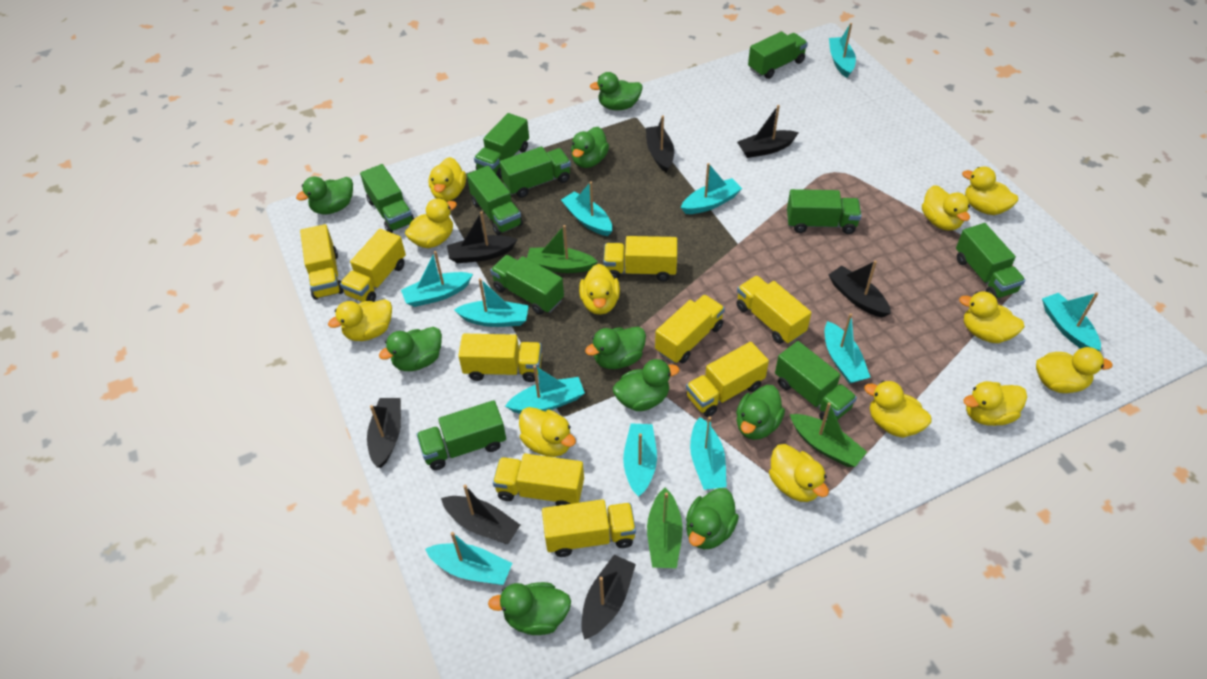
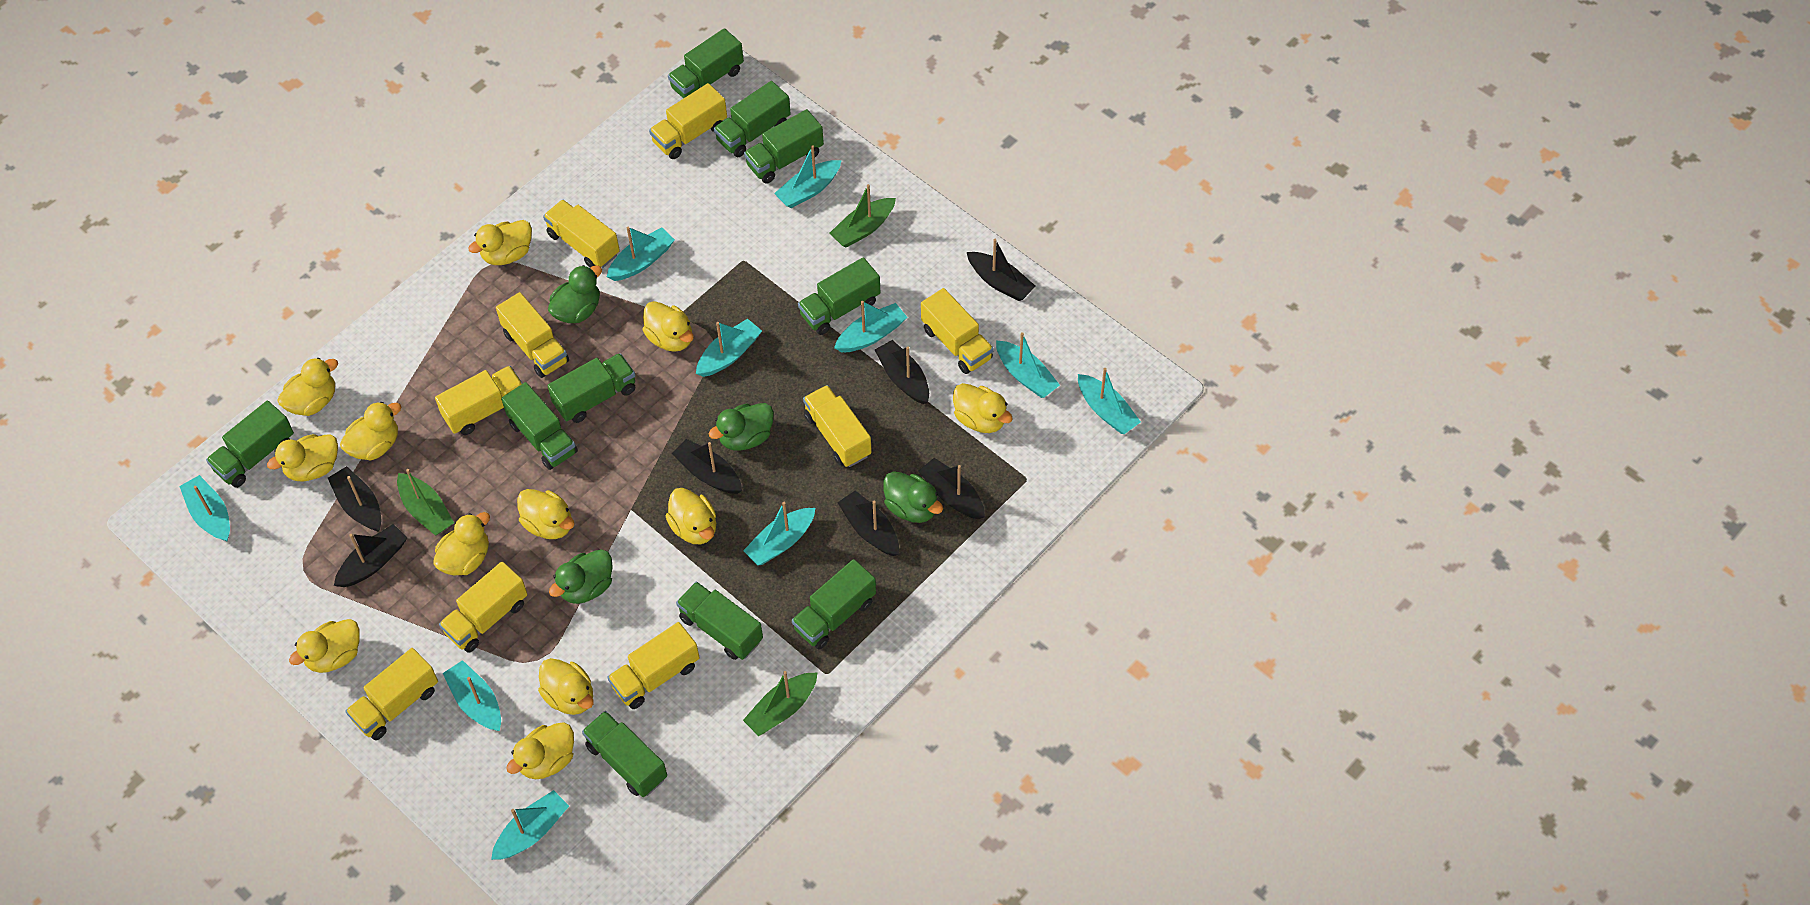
green duck: [296,176,353,214] [379,327,442,371] [488,582,571,635] [571,127,609,168] [585,327,646,369] [590,72,643,110] [613,359,679,411] [686,488,739,549] [736,385,785,440] = 9 -> [548,265,602,323] [549,549,613,604] [708,403,774,451] [883,471,943,523] = 4
turquoise boat: [401,251,473,307] [425,532,512,585] [454,278,529,327] [505,365,585,413] [561,181,612,236] [623,424,657,497] [681,163,742,214] [690,416,727,490] [825,313,871,384] [829,23,856,78] [1042,292,1101,351] = 11 -> [179,475,230,542] [443,660,501,731] [491,790,569,860] [607,226,675,281] [696,319,762,377] [743,502,815,566] [774,145,842,208] [834,301,907,352] [996,332,1060,398] [1078,368,1141,434] = 10

